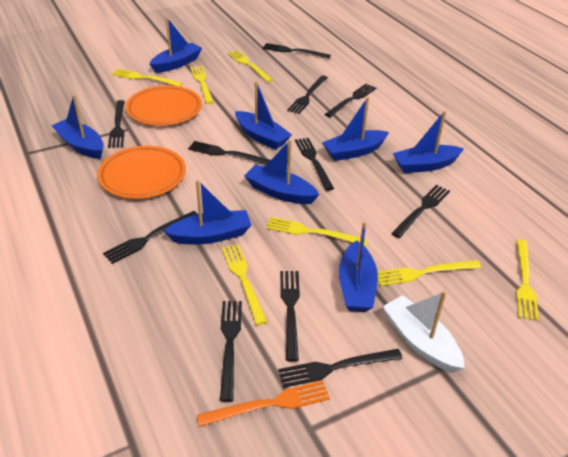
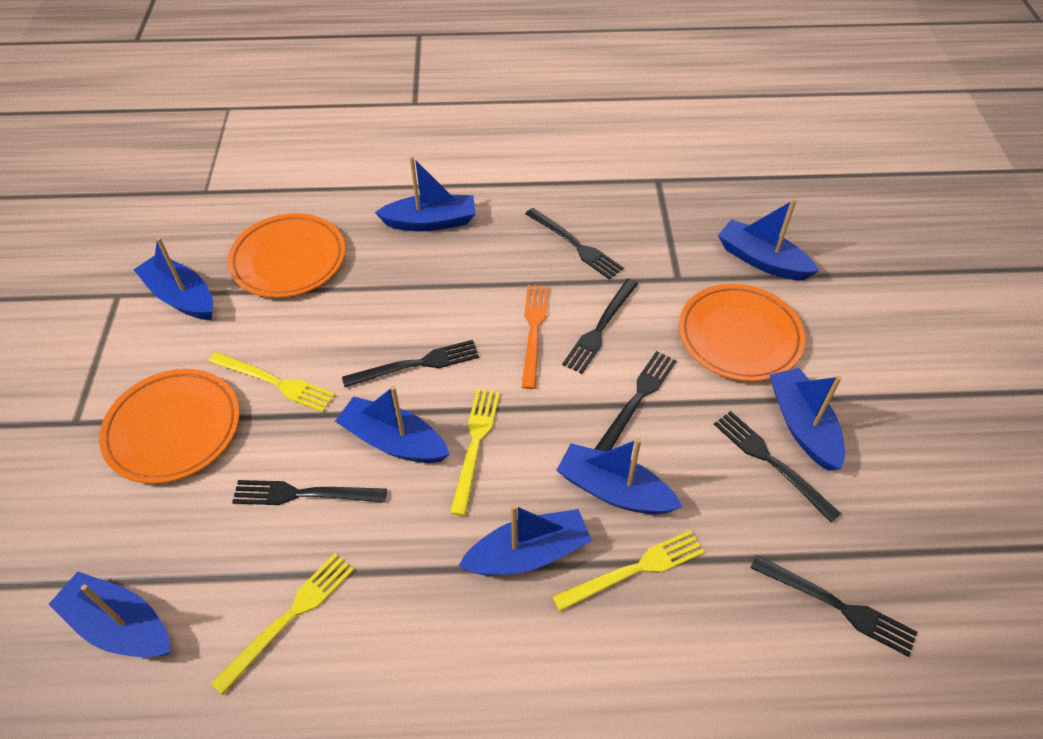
black fork: [103,211,197,264] [108,100,125,148] [188,141,270,165] [220,301,242,402] [263,43,331,58] [278,349,403,388] [280,271,300,362] [287,75,328,114] [295,138,334,191] [325,84,376,117] [391,185,450,238] = 11 -> [232,480,387,505] [342,340,479,387] [525,208,624,280] [562,279,638,374] [595,351,677,452] [714,411,841,522] [750,555,917,657] = 7
orange plate: [97,146,186,199] [126,85,202,126] = 2 -> [99,369,240,484] [228,213,345,298] [679,284,805,381] = 3
white boat: [382,291,465,373] = 1 -> none = 0
yellow fork: [112,69,183,87] [190,66,214,104] [222,244,268,325] [228,50,273,82] [266,217,368,246] [377,260,481,286] [516,240,539,321] = 7 -> [208,352,335,412] [211,554,354,695] [450,389,500,516] [552,530,705,611] = 4

